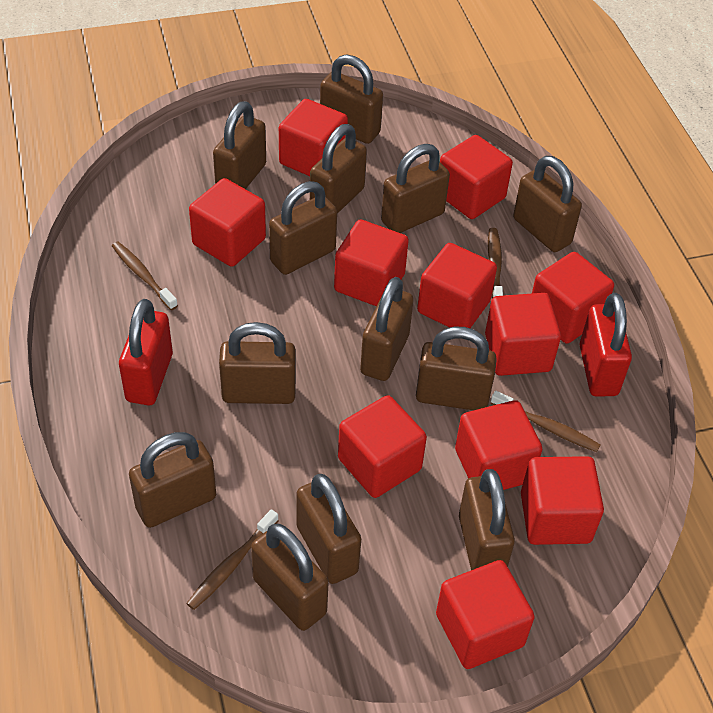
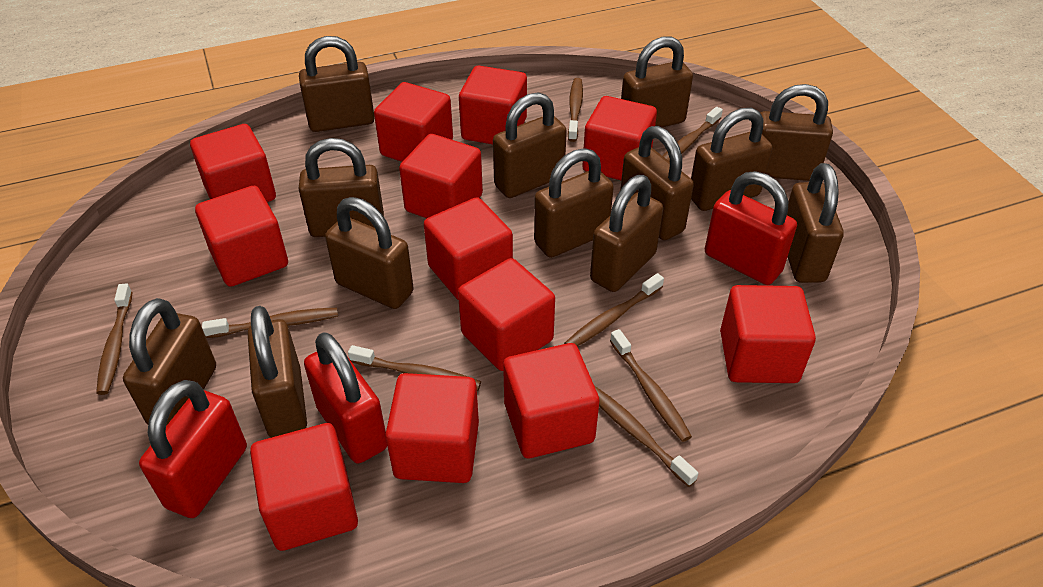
brown toothbrush: [112,241,178,310] [186,509,279,610] [488,228,503,298] [491,391,600,452] = 4 -> [96,283,133,395] [202,308,338,338] [348,345,481,391] [564,273,664,346] [568,78,583,142] [595,386,698,487] [610,329,692,442] [663,107,723,162] = 8
red cube: [189,178,266,267] [279,99,348,176] [334,219,409,306] [338,395,427,498] [417,243,497,328] [436,560,535,669] [440,135,513,219] [455,400,543,490] [485,293,561,376] [521,456,604,545] [532,252,614,344] = 11 -> [190,124,276,202] [195,186,288,287] [250,423,358,551] [374,82,453,162] [385,373,479,483] [399,134,483,218] [424,197,513,300] [458,258,555,371] [459,66,527,144] [503,343,599,458] [582,96,657,180] [720,285,816,383] = 12
red padlock: [119,299,173,405] [580,293,632,397] = 2 -> [139,380,247,518] [304,332,387,464] [705,171,797,285] = 3

